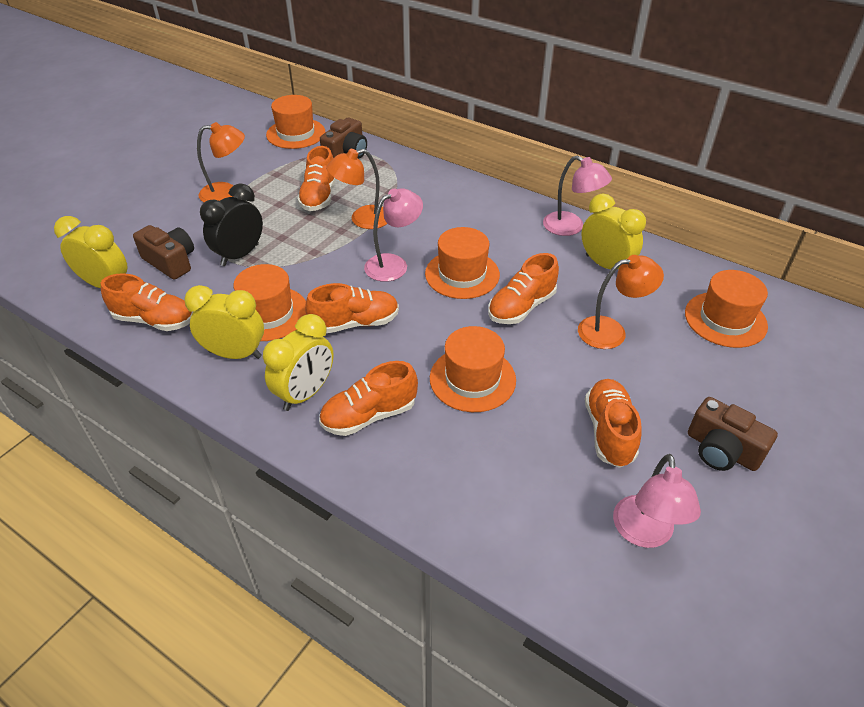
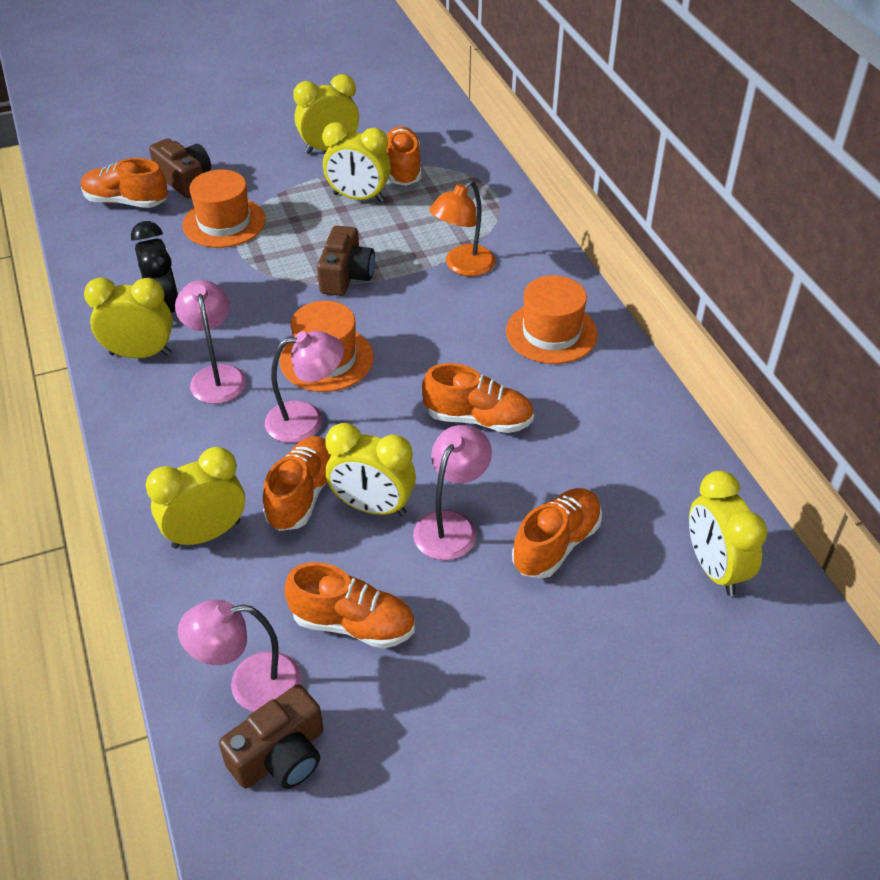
orange hat: [233,264,306,341] [266,95,325,149] [425,227,500,299] [430,326,516,412] [685,270,768,348] = 5 -> [182,170,266,248] [280,301,374,392] [506,275,598,364] = 3
orange lamp: [197,122,245,202] [326,149,387,229] [578,255,664,349] = 3 -> [429,180,496,276] = 1
pink lamp: [364,188,423,282] [543,156,612,236] [613,454,701,548] = 3 -> [175,280,246,404] [178,600,302,712] [265,331,344,443] [413,425,492,560] = 4
yellow clock: [54,216,128,288] [184,285,264,359] [263,314,334,411] [581,194,646,269] = 4 -> [84,278,173,358] [146,447,245,549] [293,74,359,154] [322,122,391,202] [325,423,416,516] [689,470,767,596] = 6

